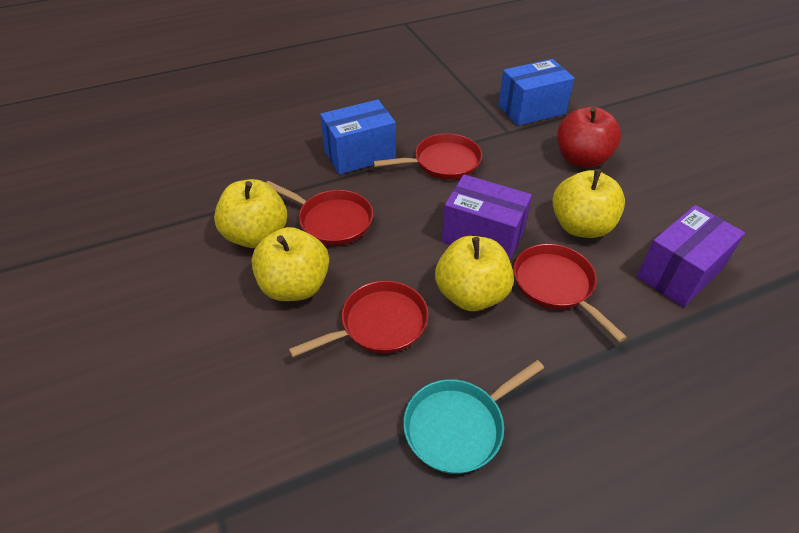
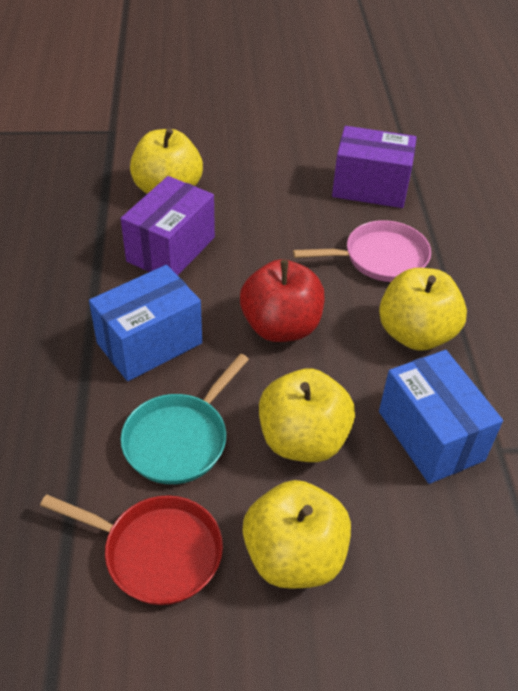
pink pan: none = 0 -> [293,220,431,282] = 1
red pan: [266,181,373,245] [289,281,428,357] [373,133,482,180] [513,244,627,342] = 4 -> [40,494,223,605] = 1

